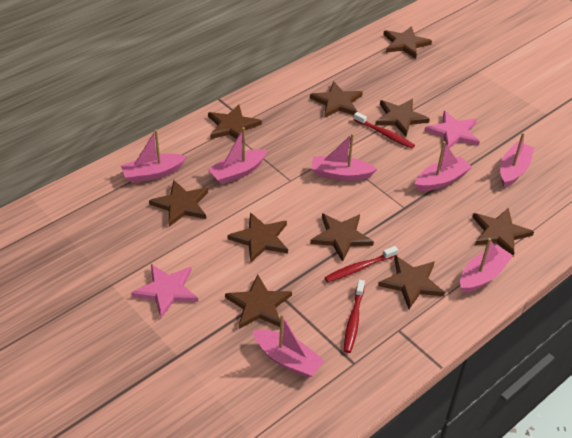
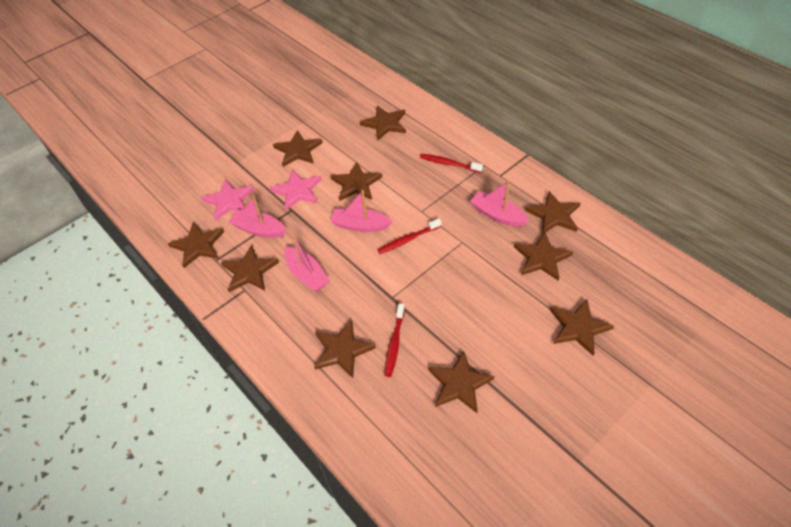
pink boat: [121,130,187,183] [208,127,267,185] [253,314,325,378] [311,133,377,181] [415,141,472,191] [460,238,513,293] [500,133,534,187] = 7 -> [228,195,286,238] [284,236,329,292] [330,190,393,232] [470,181,529,227] = 4

